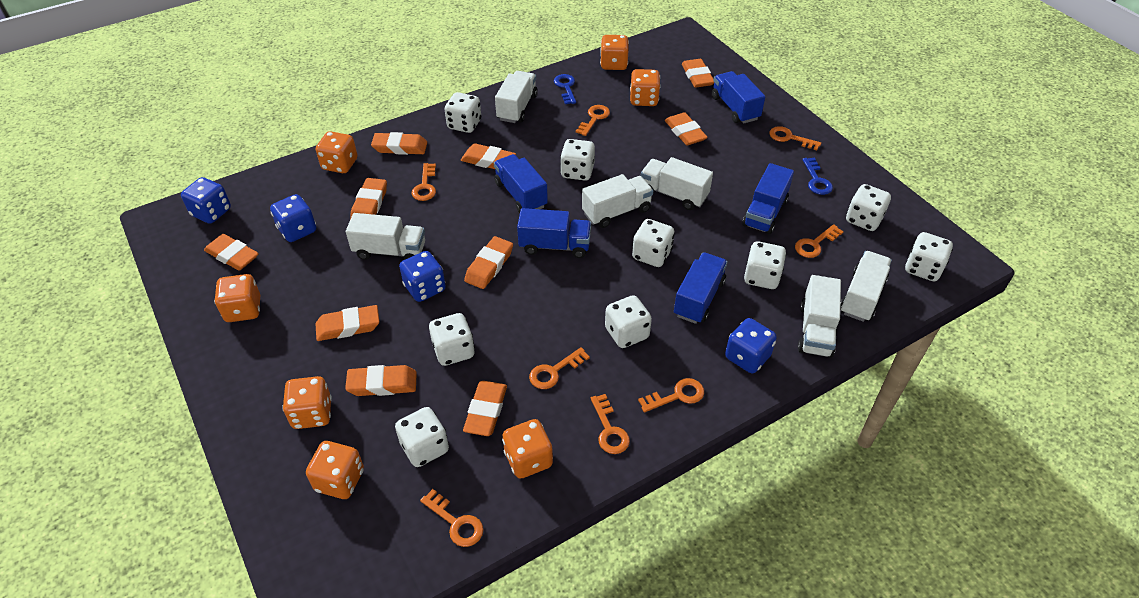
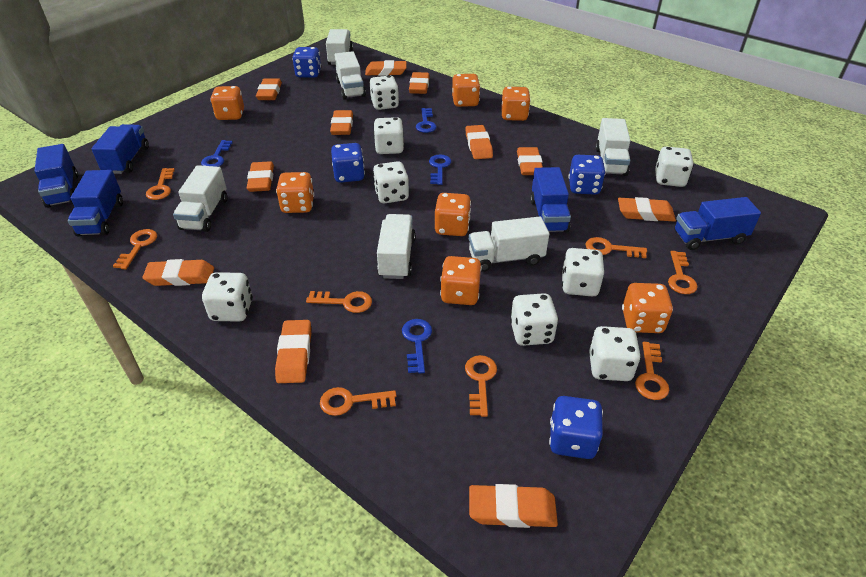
blue key: [554,74,576,104] [802,158,833,195] = 2 -> [201,140,233,167] [402,319,432,374] [416,108,436,133] [429,154,451,185] = 4
orange eraser: [204,234,259,271] [316,305,379,341] [345,365,417,396] [350,178,387,219] [371,132,427,155] [461,143,516,169] [463,381,507,436] [464,236,513,289] [665,112,708,145] [682,59,714,88] = 10 -> [143,259,214,286] [247,161,274,192] [256,78,282,100] [275,320,311,383] [330,110,353,135] [365,60,407,76] [409,72,430,94] [465,125,493,159] [469,484,558,528] [517,147,543,175] [618,197,676,222] = 11
white dice: [395,407,449,467] [429,313,475,366] [445,92,481,133] [560,139,595,181] [605,295,652,348] [632,219,675,267] [744,241,787,289] [846,184,891,231] [905,232,953,281] = 9 -> [202,272,253,322] [370,75,399,110] [373,117,404,154] [373,161,409,204] [510,293,558,346] [562,248,604,297] [589,326,641,381] [655,146,694,187] = 8

